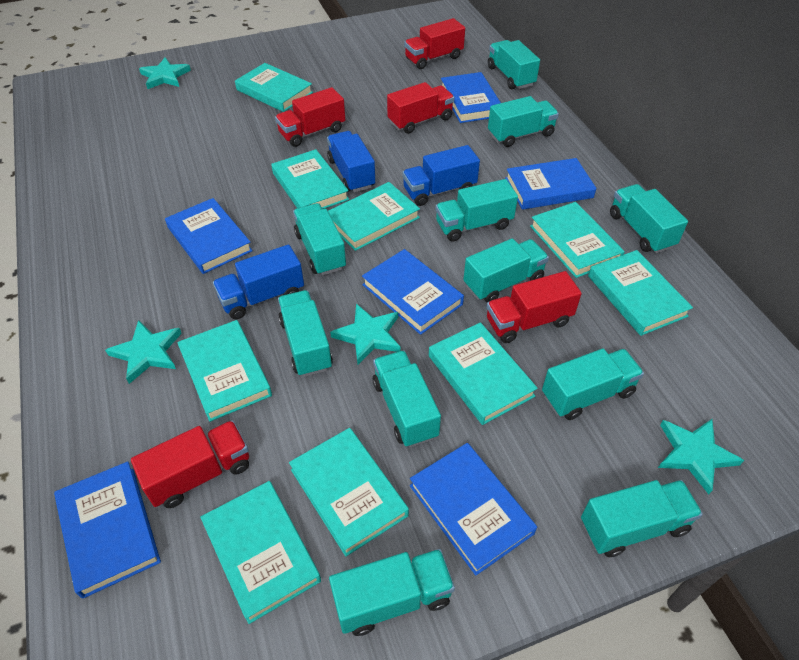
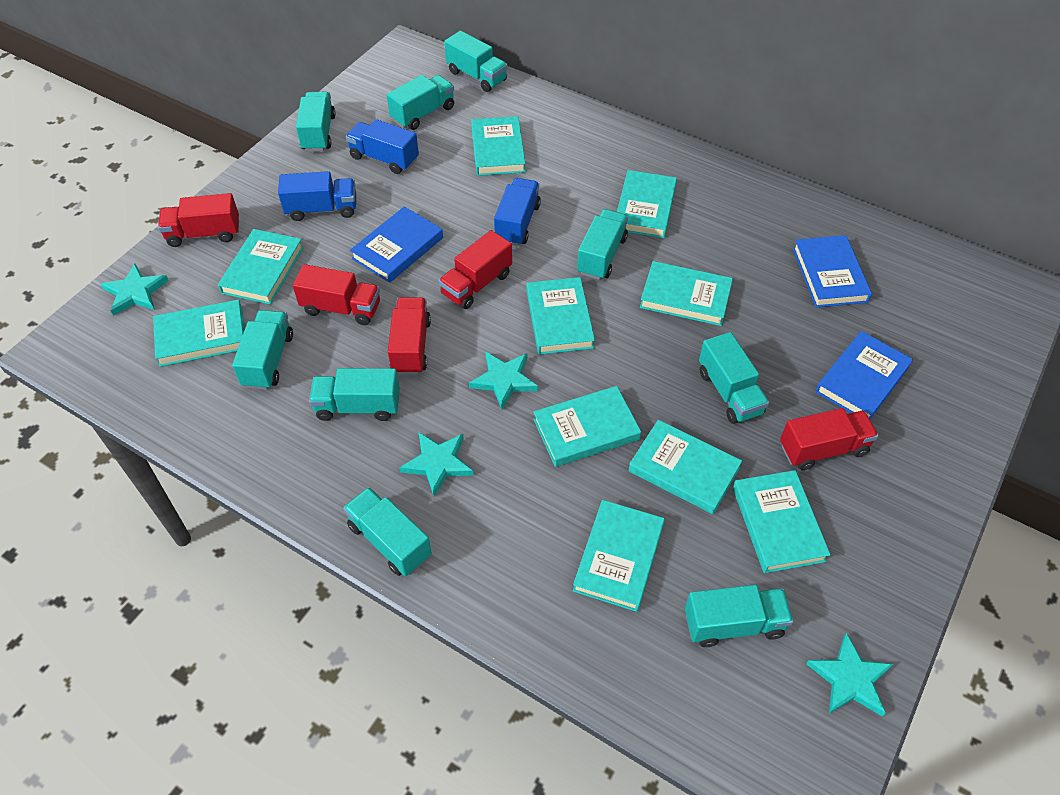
blue book: [54,462,161,599] [165,198,253,274] [362,249,464,335] [410,443,537,576] [441,72,501,123] [505,158,597,210] = 6 -> [350,207,443,283] [793,235,872,307] [815,331,913,419] = 3
turquoise book: [177,320,272,422] [200,481,321,624] [235,63,313,112] [271,149,349,209] [289,428,409,556] [328,182,420,251] [429,322,538,425] [530,202,625,278] [588,250,693,336] = 9 -> [153,300,245,367] [218,229,304,305] [471,116,526,176] [527,277,595,355] [533,386,641,467] [573,500,665,612] [617,170,677,238] [628,420,742,514] [640,261,733,326] [733,470,831,573] = 10
turquoise truck: [278,290,333,377] [293,203,346,275] [329,549,455,636] [373,350,441,447] [435,179,518,242] [463,238,549,302] [488,40,540,89] [488,96,559,147] [542,349,644,420] [581,480,703,557] [610,184,688,253] = 11 -> [232,310,293,390] [296,92,336,151] [309,368,400,421] [343,487,432,576] [387,75,454,130] [444,31,508,92] [577,209,628,280] [685,585,793,647] [699,332,769,424] = 9

